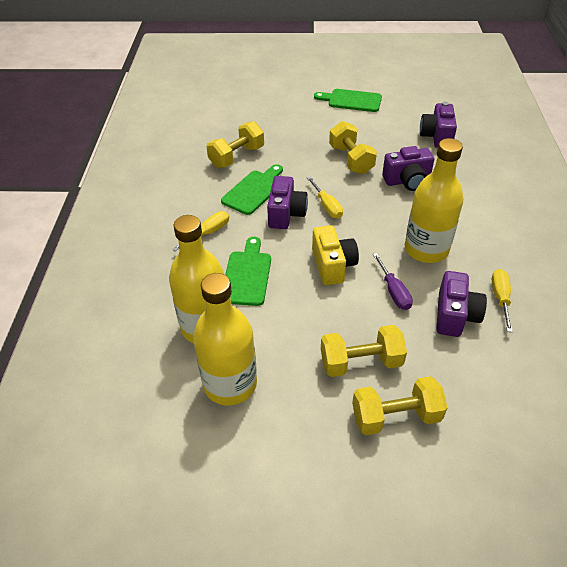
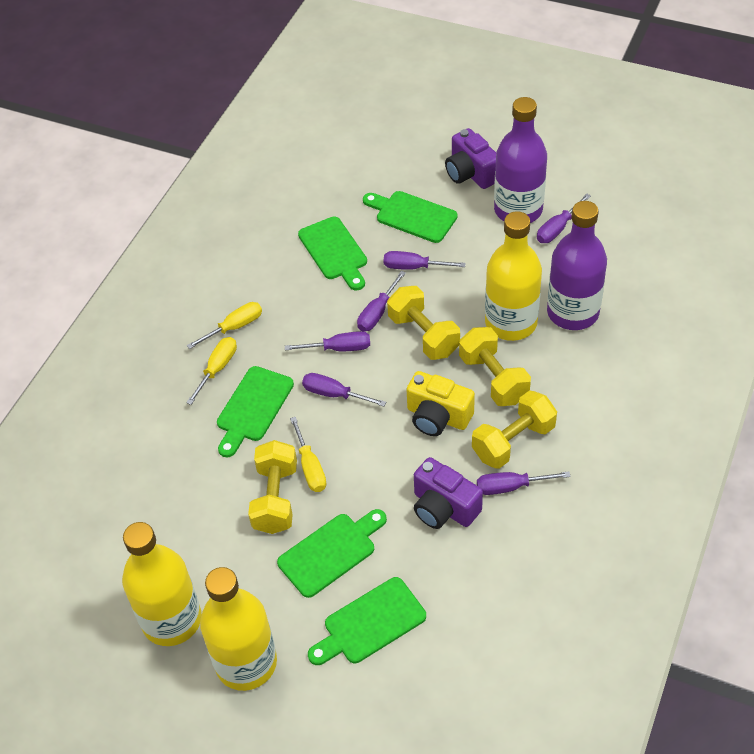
green cutting board: [221,164,283,215] [225,237,271,306] [314,89,382,112] = 3 -> [217,366,294,457] [277,509,387,598] [298,216,367,290] [308,577,426,665] [363,191,458,243] = 5
purple bottle: none = 0 -> [494,97,547,223] [547,201,607,330] = 2
purple camera: [267,176,308,229] [382,146,434,191] [420,102,457,148] [437,271,487,337] = 4 -> [414,457,483,529] [445,128,496,189] = 2
purple screwdriver: [373,253,413,310] = 1 -> [285,331,370,351] [302,373,386,407] [357,271,406,332] [384,251,466,270] [477,471,571,495] [537,194,591,243] = 6

